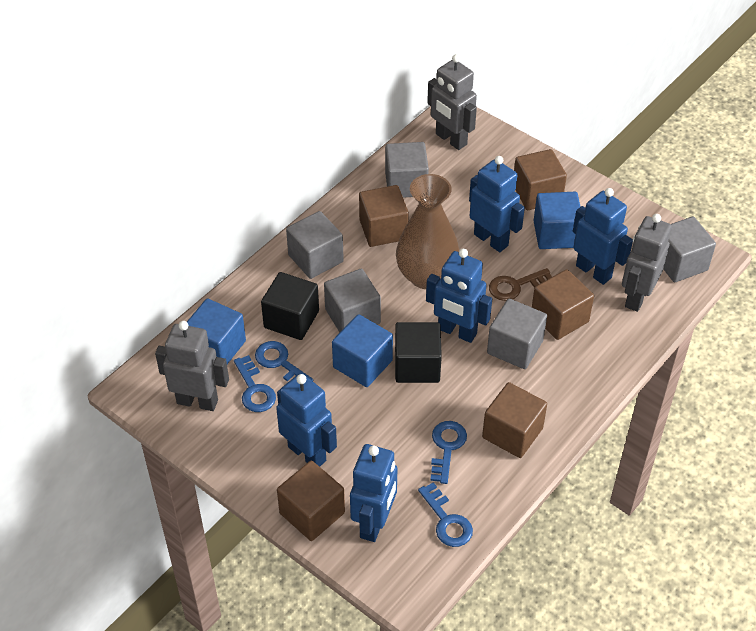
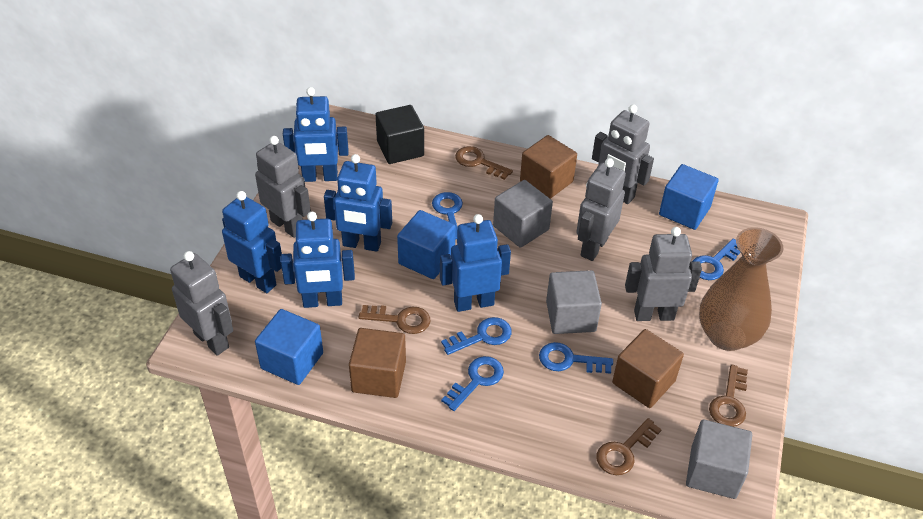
black cube: [261,272,319,340] [395,322,442,383] = 2 -> [376,105,424,164] = 1
blue key: [234,355,276,412] [255,341,314,381] [418,482,473,547] [430,421,467,484] = 4 -> [432,192,463,239] [441,317,511,355] [441,356,504,411] [539,342,613,374] [693,239,740,280] = 5
brown cube: [277,461,345,541] [359,185,409,247] [482,382,547,458] [514,149,567,210] [532,269,594,340] = 5 -> [349,328,406,398] [520,135,577,199] [612,329,684,408] = 3
brown key: [489,268,552,301] = 1 -> [358,305,431,334] [455,146,513,180] [596,418,662,475] [709,364,748,427] = 4
grey cube: [286,211,344,279] [324,269,381,332] [385,142,429,198] [487,299,547,369] [663,217,716,282] = 5 -> [493,180,553,248] [546,270,602,334] [686,419,752,499] = 3
grey robot: [155,321,229,411] [427,54,477,150] [622,214,672,312] = 3 -> [170,251,233,356] [255,136,311,238] [576,158,626,261] [592,105,654,204] [625,227,702,321] = 5

